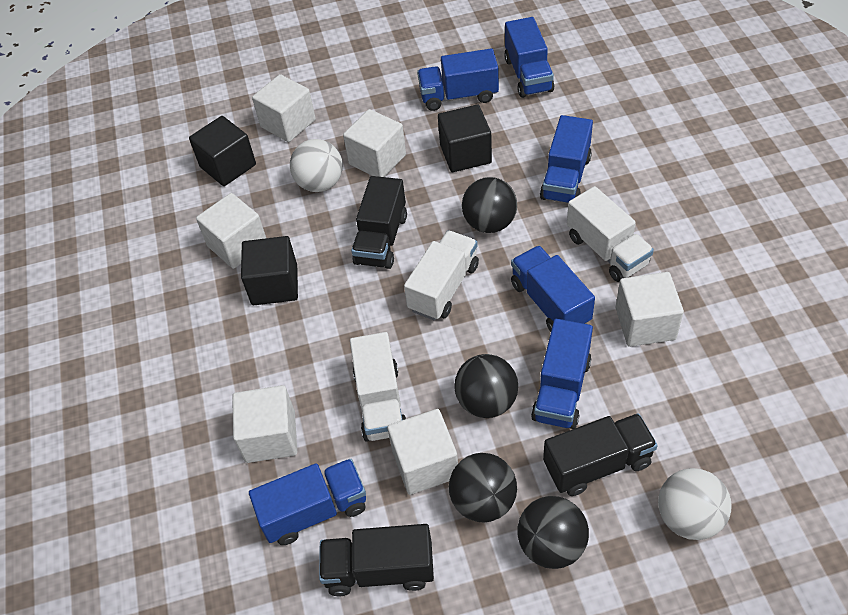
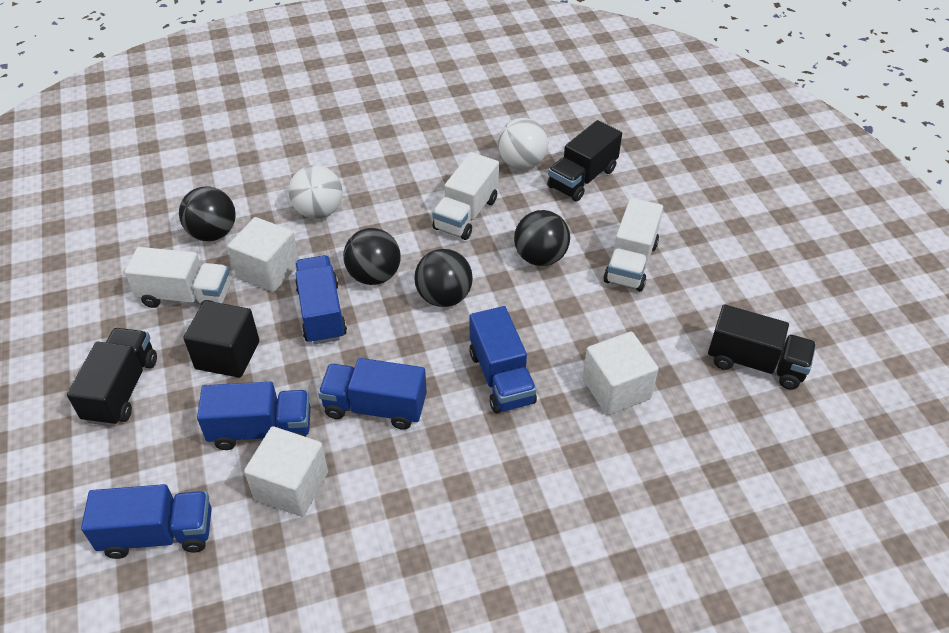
black cube: [189,116,256,186] [241,236,298,305] [438,105,492,172] = 3 -> [183,301,259,378] = 1
blue truck: [249,459,366,545] [417,48,499,111] [504,17,554,98] [511,246,595,332] [531,319,593,429] [540,115,593,203] = 6 -> [81,484,212,559] [197,382,311,450] [295,255,347,344] [318,358,427,430] [469,306,537,413] = 5
white cube: [196,193,266,269] [232,385,297,463] [252,74,316,142] [343,109,406,177] [387,409,458,495] [616,272,684,347] = 6 -> [228,217,299,292] [244,426,328,517] [582,332,659,415] = 3

